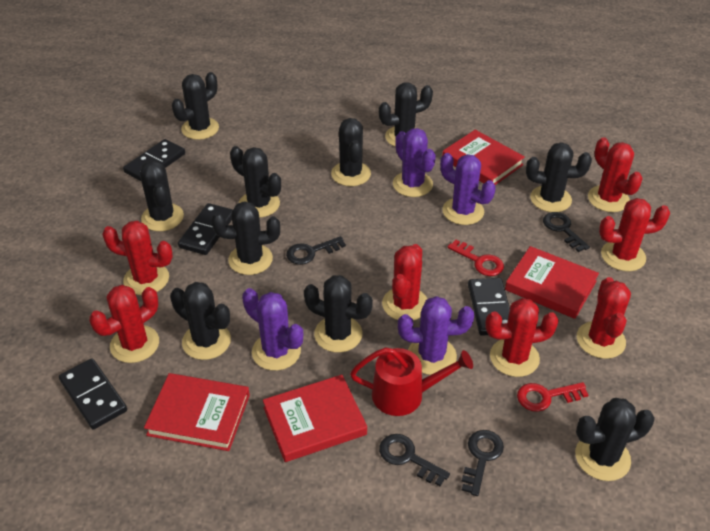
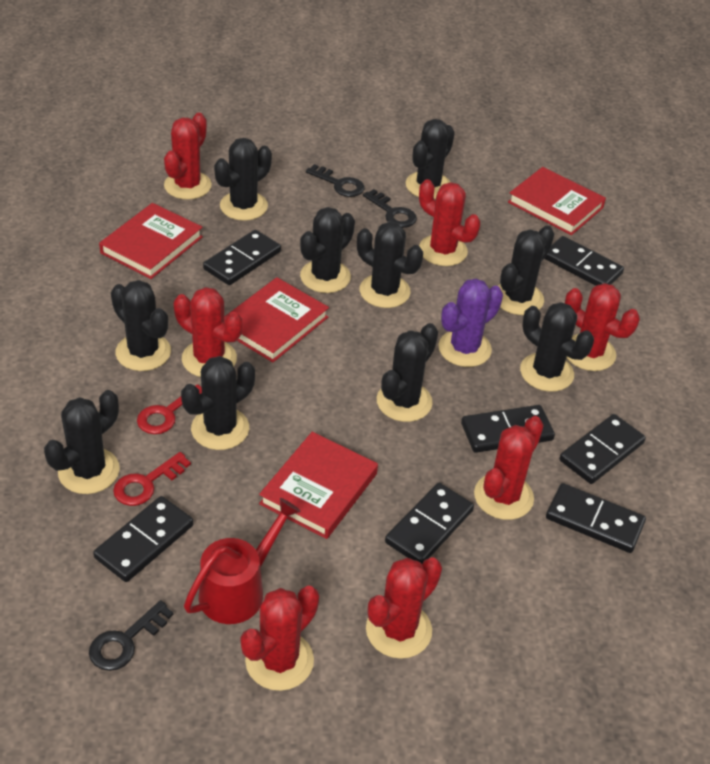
black domino: [59,358,127,429] [123,139,185,181] [178,203,233,255] [468,278,510,336] = 4 -> [93,496,194,582] [203,230,281,285] [385,483,474,564] [461,405,555,453] [544,236,624,286] [546,483,646,553] [559,414,646,484] = 7
black key: [286,236,346,265] [379,434,450,486] [461,430,504,496] [543,212,590,252] = 4 -> [89,600,174,671] [306,164,364,197] [363,189,417,228] = 3
purple cactus: [242,288,303,371] [393,128,436,197] [398,296,474,375] [440,153,496,225] = 4 -> [438,278,503,367] = 1

